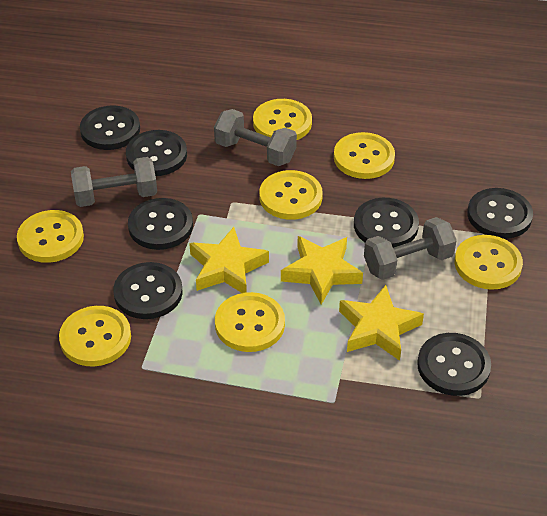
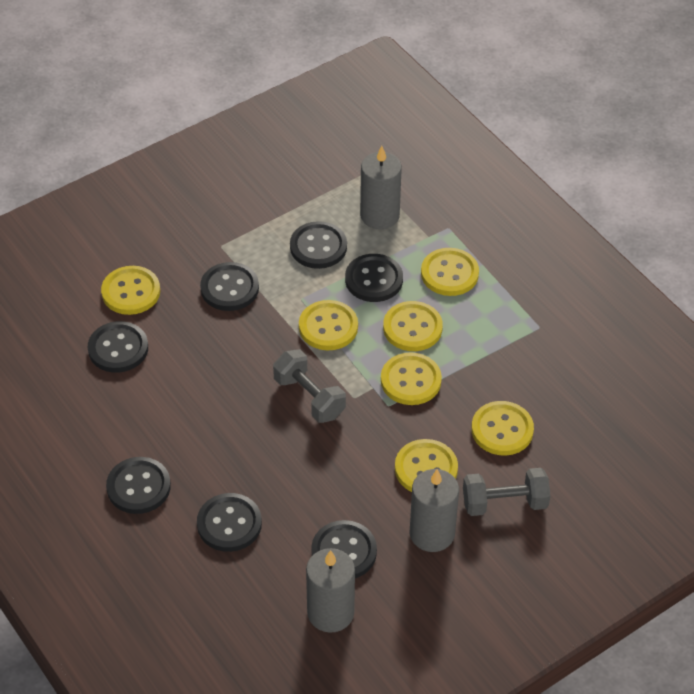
grey candle: none = 0 -> [306,548,355,633] [360,146,402,229] [409,469,459,552] = 3
grey dumbbell: [71,157,157,207] [214,109,297,166] [364,217,457,280] = 3 -> [273,349,346,423] [463,468,551,516] = 2
yellow star: [189,227,269,293] [281,236,363,305] [339,285,424,361] = 3 -> none = 0

